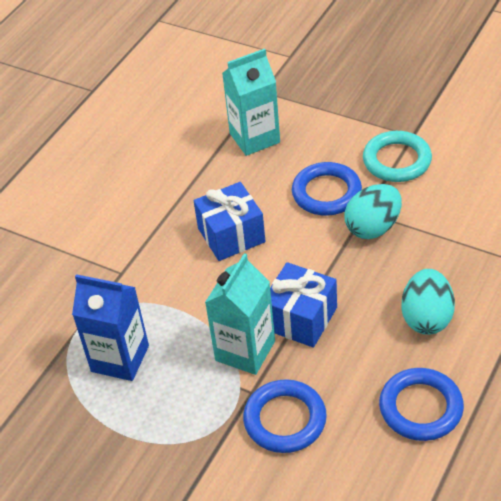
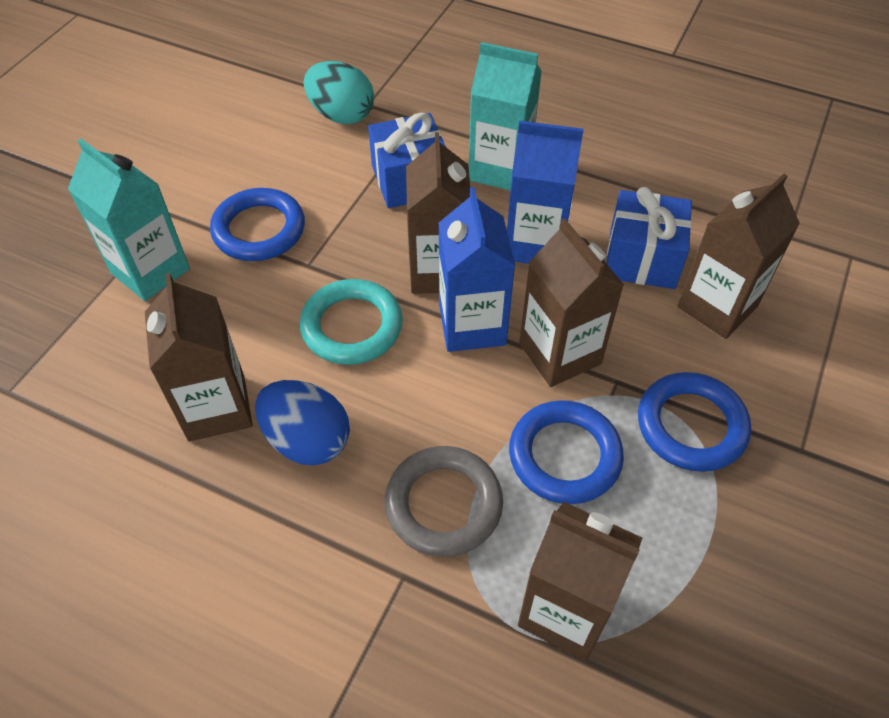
blue carton: [72,274,149,381] = 1 -> [439,187,515,352] [507,121,584,264] = 2
blue egg: none = 0 -> [255,380,350,466] = 1
brown carton: none = 0 -> [145,273,253,441] [406,132,470,294] [518,501,642,661] [519,218,624,387] [678,174,800,339] = 5
grey ring: none = 0 -> [385,446,503,557] = 1
turquoise egg: [344,184,402,239] [401,269,455,335] = 2 -> [304,61,374,124] = 1

